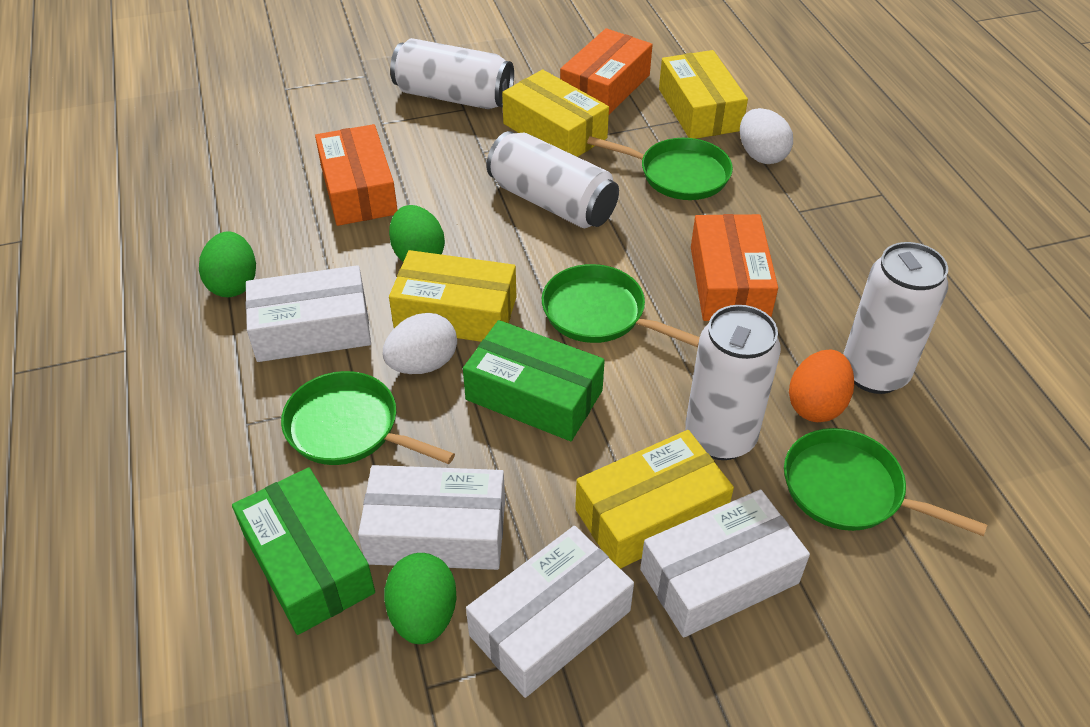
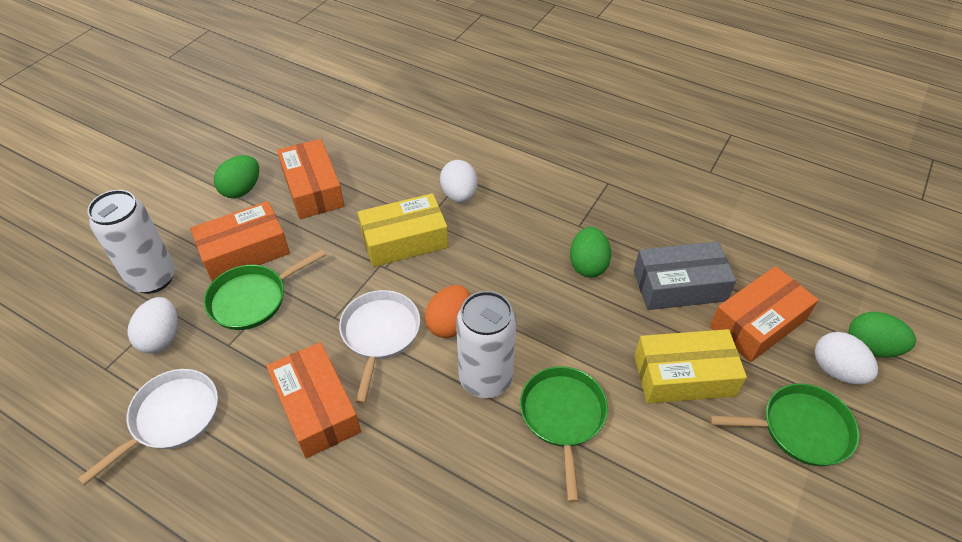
green box: [232,467,375,635] [463,320,605,441] = 2 -> none = 0
green pan: [281,371,455,465] [542,264,700,347] [587,136,733,200] [784,428,987,536] = 4 -> [204,249,326,330] [520,366,608,502] [709,383,859,466] = 3
grey box: none = 0 -> [634,241,736,310] = 1
orange box: [315,124,398,226] [560,28,652,115] [691,214,778,321] = 3 -> [190,201,290,282] [266,342,361,458] [277,139,345,219] [710,266,819,362] = 4
white box: [246,265,371,362] [358,465,505,570] [466,526,634,698] [640,489,810,638] = 4 -> none = 0
white can: [390,38,514,109] [486,131,619,228] [685,305,781,460] [843,242,948,394] = 4 -> [87,190,175,294] [456,291,517,398] = 2
white egg: [383,313,457,374] [740,108,793,164] = 2 -> [127,297,178,353] [440,160,477,203] [815,332,878,384] = 3
white pan: none = 0 -> [78,369,218,485] [339,290,420,404] = 2
yellow box: [389,250,516,342] [502,70,609,157] [575,430,734,569] [659,50,748,139] = 4 -> [357,193,448,267] [634,329,747,404] = 2

